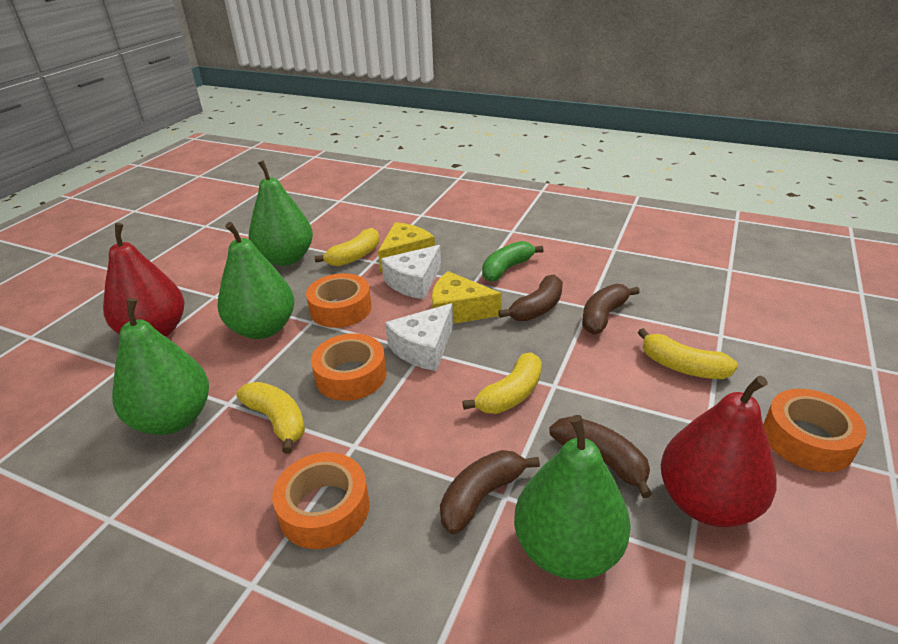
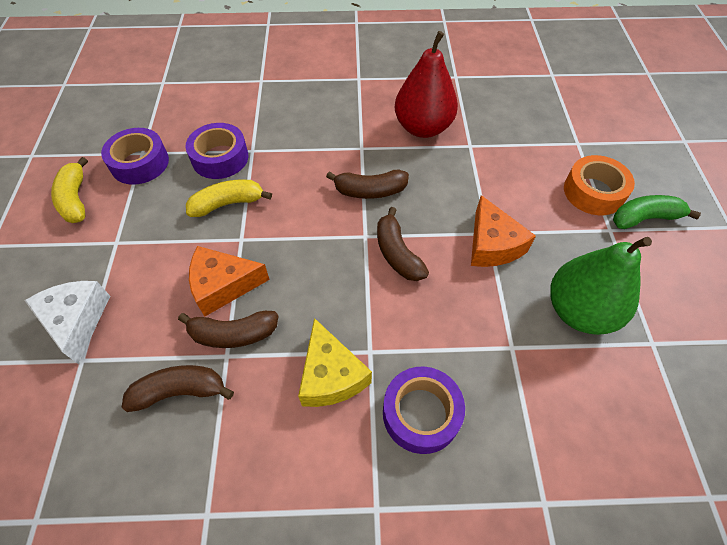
green pear: [112,298,209,435] [217,222,294,339] [249,160,313,266] [514,415,631,580] = 4 -> [550,237,652,335] = 1
orange cheese: none = 0 -> [189,246,270,317] [471,195,536,267] = 2
orange tape: [272,452,370,549] [306,273,372,328] [311,333,387,401] [763,389,867,472] = 4 -> [564,155,635,215] = 1
purple tape: none = 0 -> [101,128,169,185] [186,123,248,179] [383,367,465,454] = 3
red pear: [103,223,184,337] [661,376,777,527] = 2 -> [395,31,458,138] = 1
white cheese: [381,245,441,299] [385,303,453,371] = 2 -> [24,281,110,364] = 1
yellow banana: [236,382,305,454] [315,228,379,267] [462,352,542,414] [638,328,738,379] = 4 -> [51,157,88,223] [186,179,272,217] = 2
yellow cheese: [378,222,435,272] [432,271,502,324] = 2 -> [298,318,372,407] = 1

